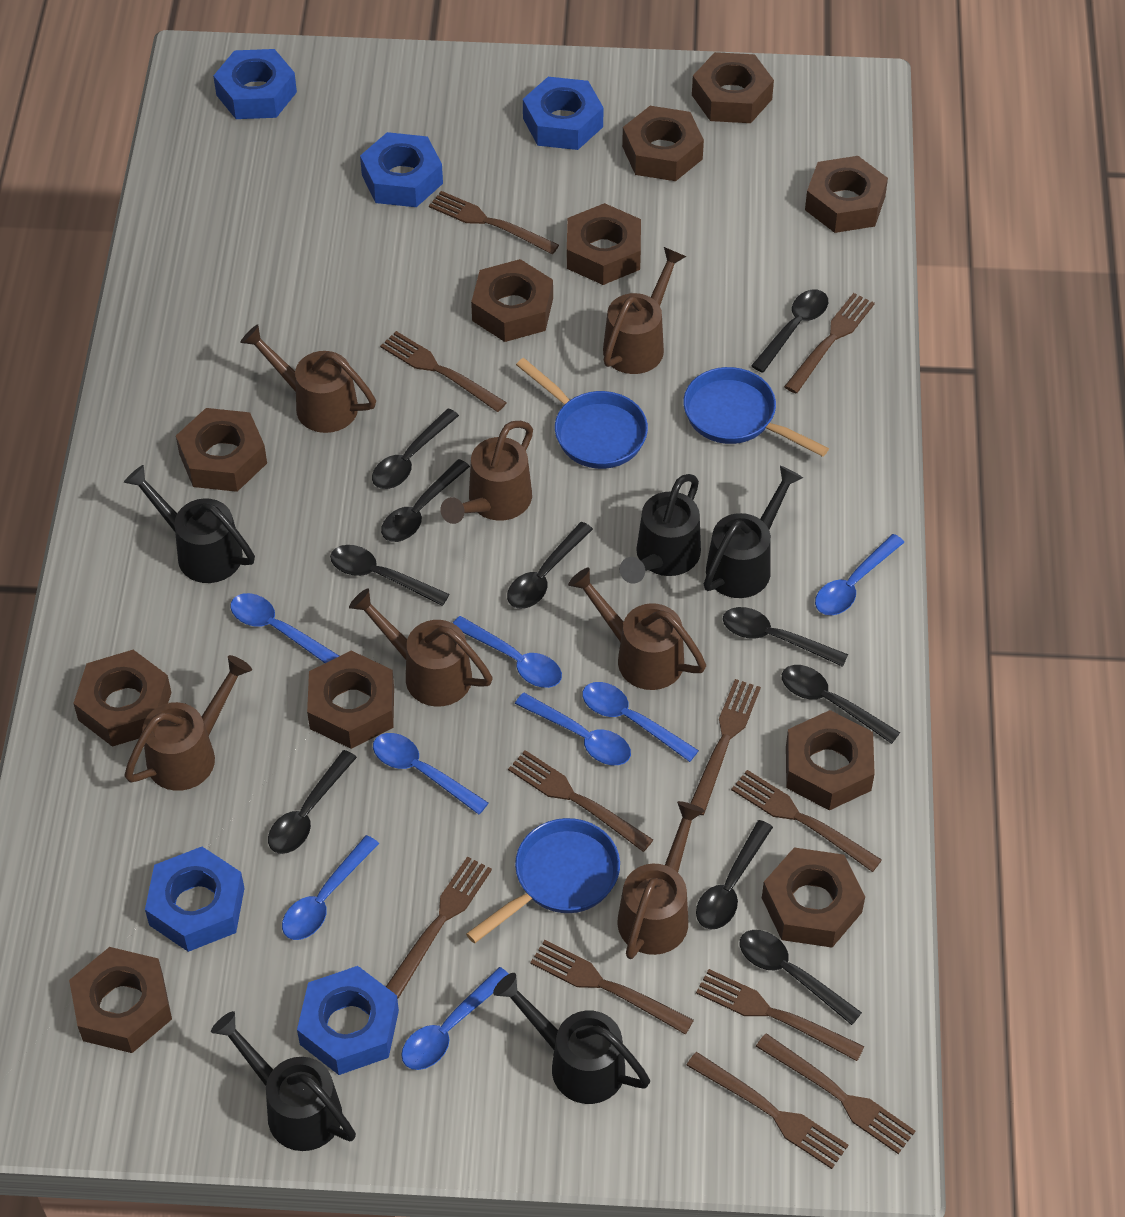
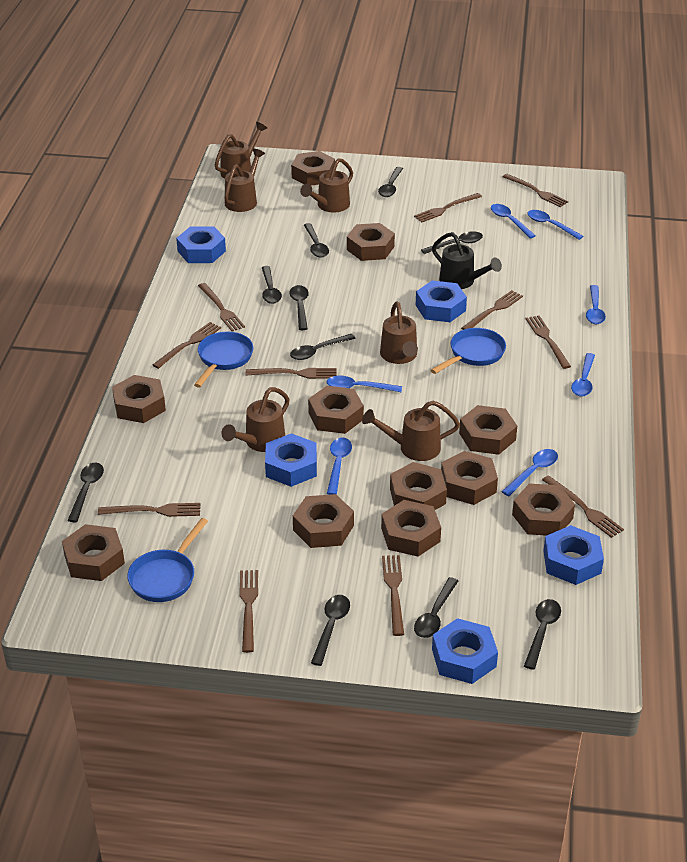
black watering can: [124,465,255,583] [211,1011,356,1151] [493,973,650,1104] [620,474,701,584] [704,466,803,598] = 5 -> [432,232,502,289] = 1
blue spoon: [230,593,339,663] [282,835,379,940] [373,733,488,815] [401,967,509,1070] [453,616,562,688] [515,693,631,765] [582,682,699,762] [815,534,904,616] = 8 -> [327,376,402,392] [327,438,352,495] [491,204,536,238] [501,449,558,496] [528,210,583,240] [571,353,595,397] [586,285,606,324] = 7
brown watering can: [125,655,252,791] [240,324,376,433] [349,589,493,707] [440,421,533,524] [568,567,706,690] [603,247,687,374] [617,801,705,959] = 7 -> [215,122,267,179] [221,387,290,452] [224,149,265,212] [300,158,353,212] [362,401,460,461] [380,301,418,364] = 6

